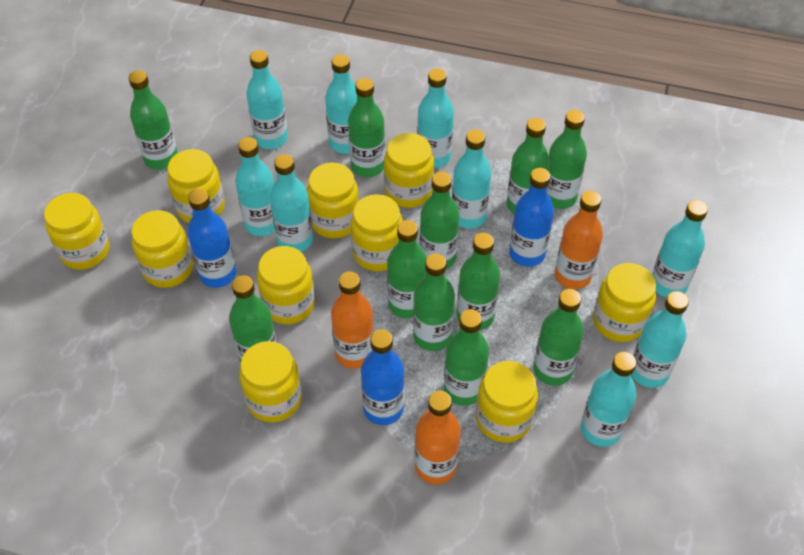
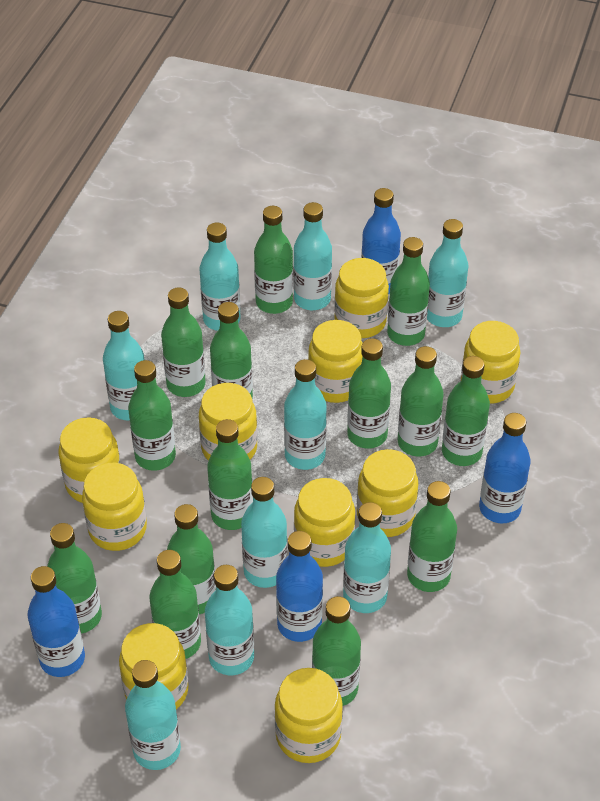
blue bottle: [187,189,236,288] [361,329,405,425] [509,168,554,267] = 3 -> [27,566,85,677] [276,531,323,642] [361,188,401,294] [479,413,531,523] = 4
green bottle: [129,70,178,170] [229,275,277,363] [348,78,385,177] [387,220,427,318] [413,253,455,351] [420,172,459,269] [444,309,489,406] [457,233,500,330] [507,118,550,214] [533,289,584,386] [547,110,587,209] = 11 -> [47,523,102,634] [128,360,176,471] [149,550,201,659] [161,287,206,397] [167,504,216,614] [207,419,253,530] [210,302,253,398] [254,206,293,314] [312,596,361,706] [347,338,391,449] [387,237,430,346] [398,346,444,456] [407,481,457,592] [442,356,490,466] = 14
orange bottle: [331,271,374,369] [415,391,461,485] [555,191,603,289] = 3 -> none = 0

